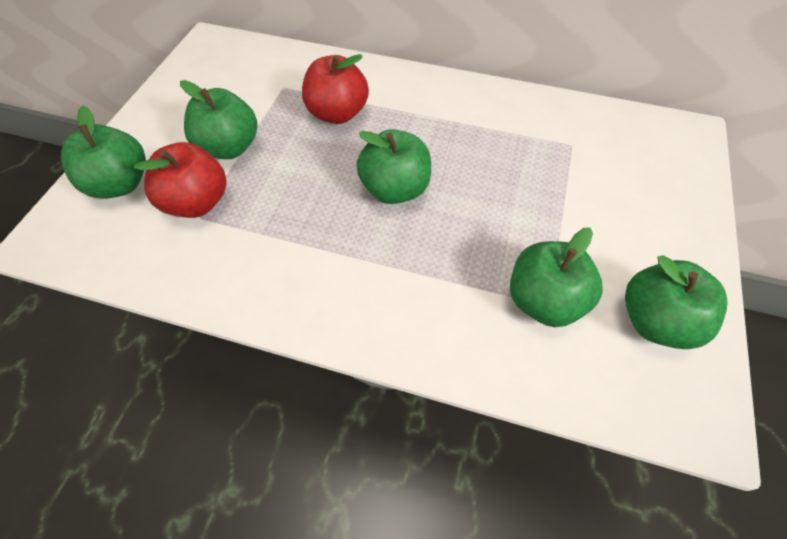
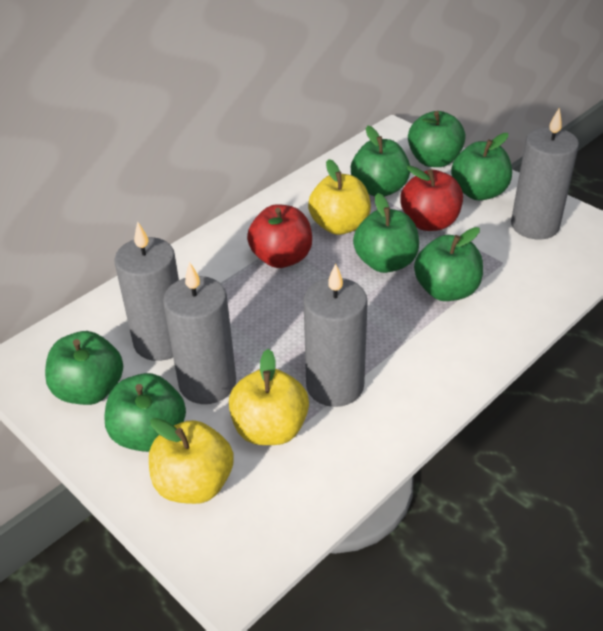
green apple: [61,106,146,199] [180,80,258,159] [356,129,431,204] [510,227,603,327] [625,255,728,349] = 5 -> [45,331,123,405] [104,373,186,452] [351,126,410,197] [353,193,419,273] [408,111,466,167] [414,227,483,301] [451,133,512,200] = 7
grey candle: none = 0 -> [114,221,179,361] [163,261,236,404] [303,263,368,407] [511,108,579,240] = 4
yellow apple: none = 0 -> [149,418,234,504] [229,349,309,445] [308,159,371,235] = 3

